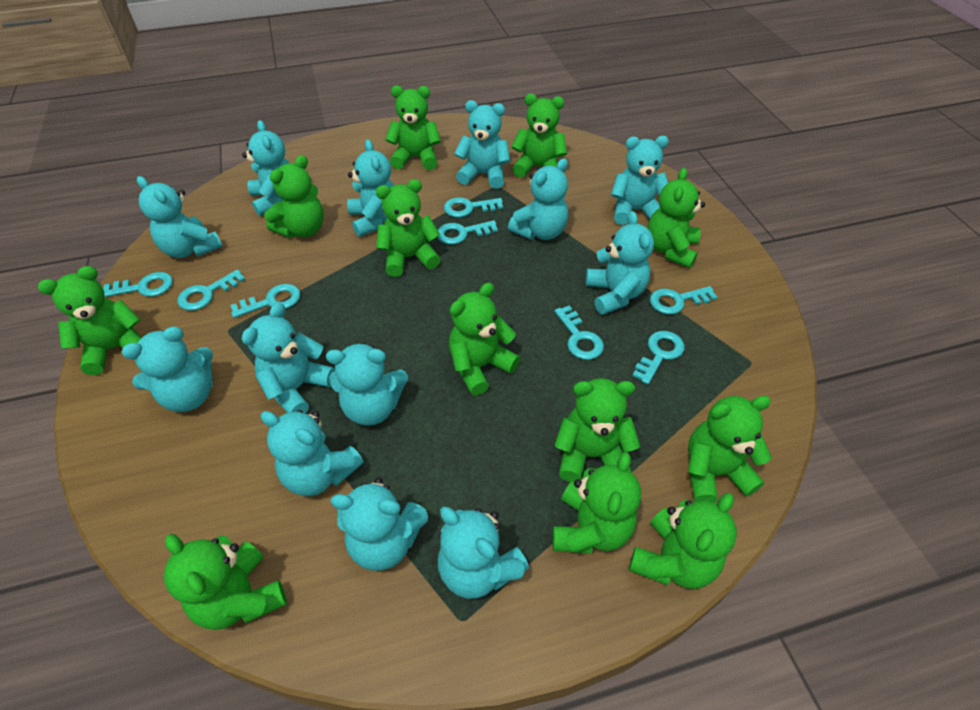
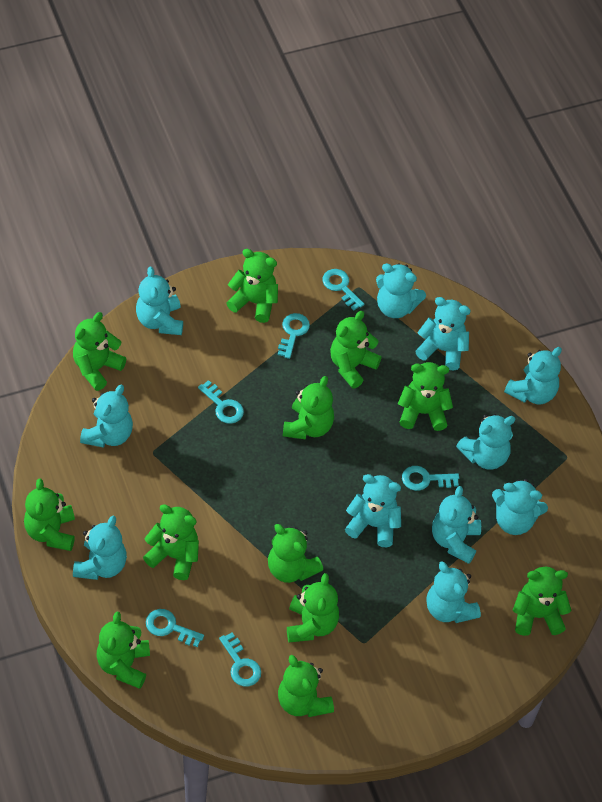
turquoise key: [103,272,173,297] [177,269,245,311] [230,284,301,318] [437,220,498,244] [444,197,503,217] [554,306,604,360] [632,331,685,385] [650,286,717,314] = 8 -> [146,609,204,647] [198,380,244,424] [219,633,261,686] [278,313,310,359] [322,269,364,310] [402,466,459,491] = 6
turquoise teddy bear: [122,326,213,412] [137,176,223,258] [241,302,335,413] [242,120,289,216] [260,410,364,496] [326,342,408,426] [330,477,428,571] [347,139,394,237] [438,507,529,599] [454,100,510,189] [508,158,568,240] [586,211,654,315] [611,136,669,225] = 13 -> [73,516,127,580] [80,385,133,448] [136,267,183,335] [345,474,401,547] [376,263,426,318] [415,297,471,371] [426,561,481,623] [432,486,481,564] [456,414,516,470] [492,479,548,535] [504,347,562,404] = 11

